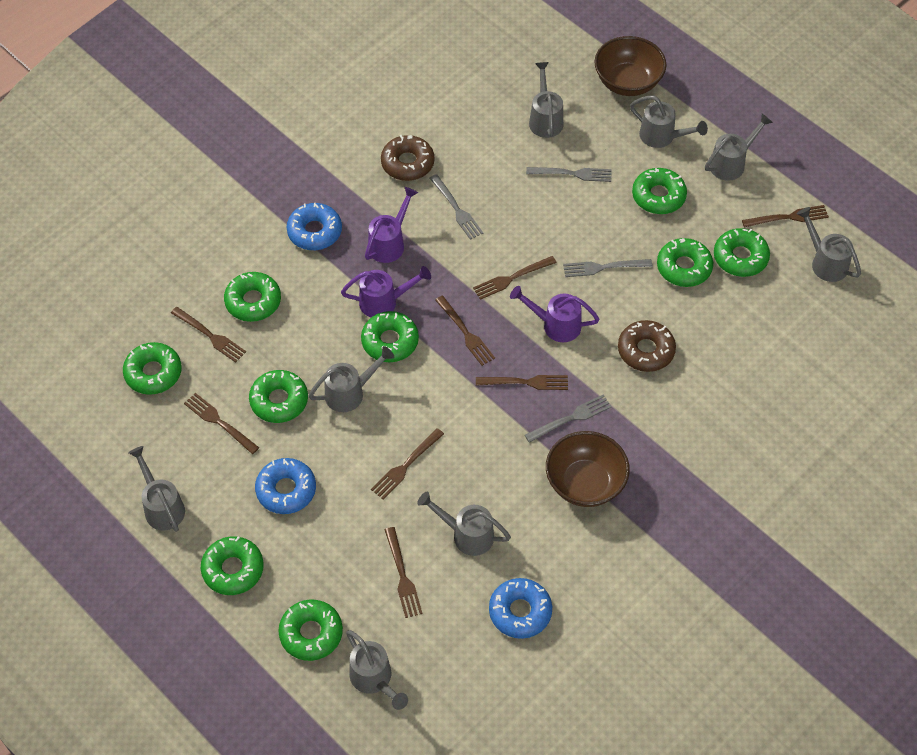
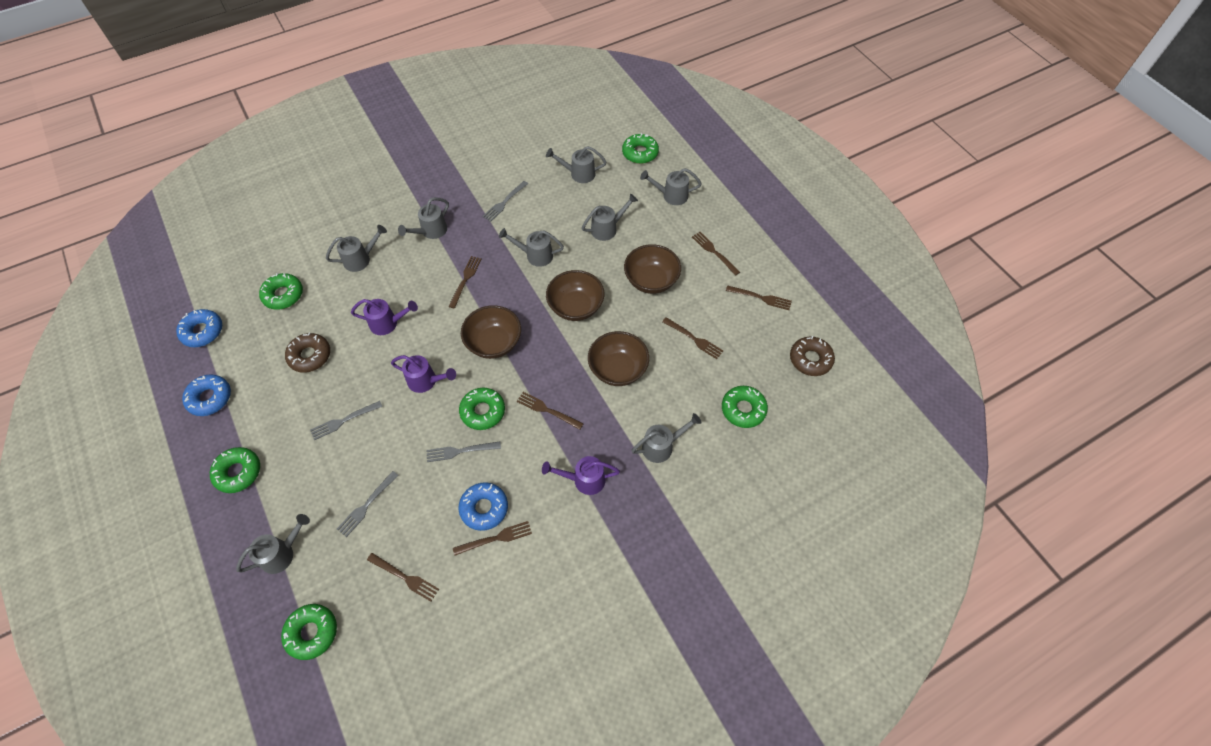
brown bowl: [546,431,630,507] [594,36,666,96] = 2 -> [461,305,521,359] [546,270,604,321] [588,331,649,386] [624,244,681,294] = 4
brown fork: [171,307,246,363] [184,393,259,454] [371,428,444,499] [385,527,423,618] [435,296,495,366] [473,256,557,300] [476,375,568,390] [742,205,829,228] = 8 -> [367,553,439,602] [448,256,482,308] [453,521,532,556] [517,392,584,430] [662,317,723,359] [692,232,740,276] [726,285,792,310] = 7
green donut: [123,342,182,395] [201,536,264,595] [224,272,281,322] [249,370,308,423] [278,600,343,661] [361,311,419,362] [632,168,687,214] [657,238,713,287] [714,228,770,277] = 9 -> [210,447,260,493] [259,273,303,310] [281,604,337,660] [459,388,505,430] [622,133,659,164] [722,386,768,428] = 6

